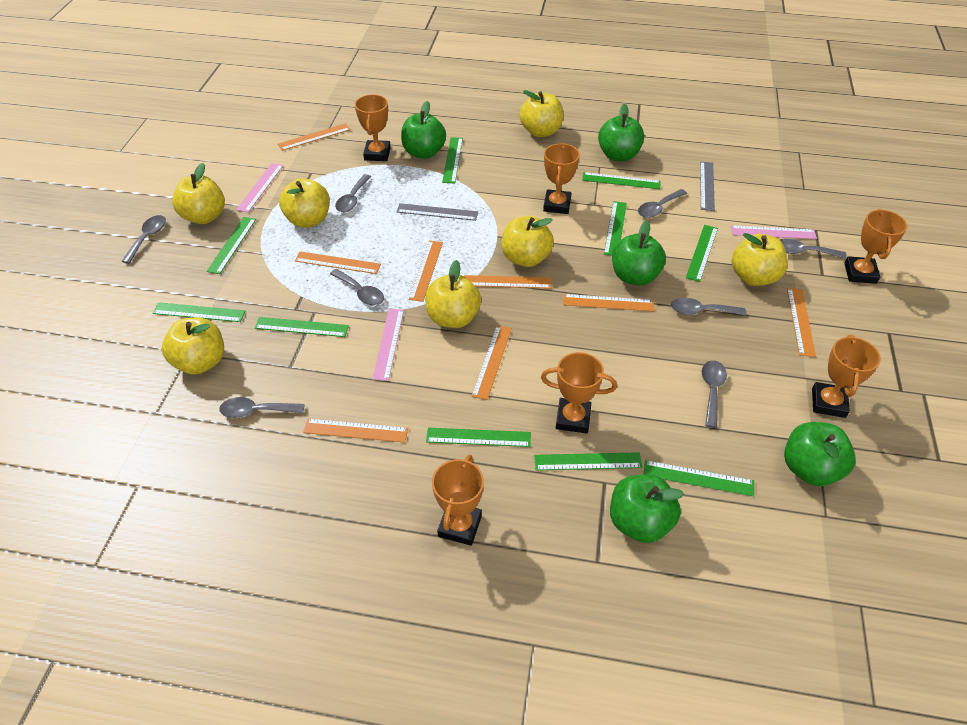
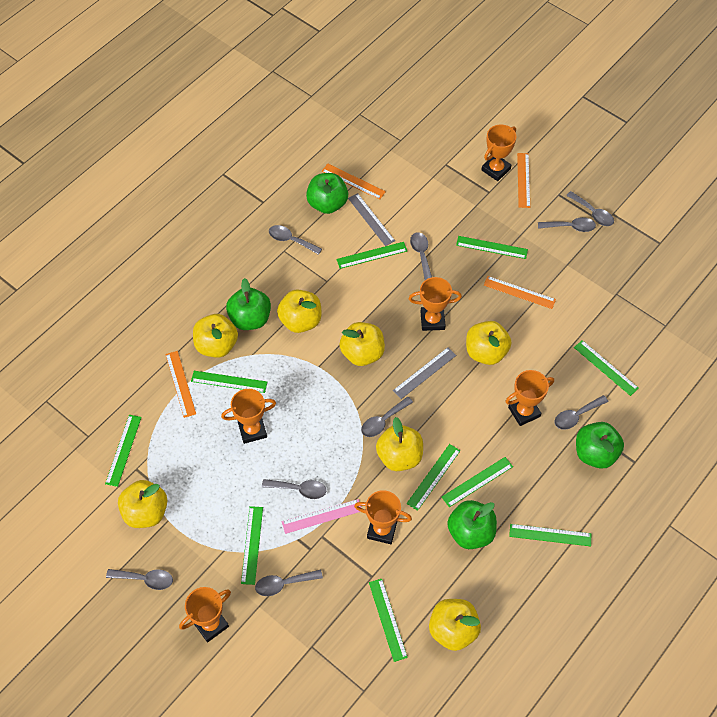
green apple: [401,101,446,159] [598,103,644,161] [610,474,684,543] [612,220,666,285] [784,422,856,486] = 5 -> [226,278,271,330] [306,173,348,214] [447,500,497,549] [576,422,624,469] = 4
grey spoon: [121,215,166,264] [219,397,305,418] [330,269,384,306] [335,174,371,212] [638,189,687,218] [671,298,746,316] [702,360,727,428] [780,238,846,259] = 8 -> [106,569,173,590] [255,569,323,596] [262,479,326,499] [269,225,322,255] [361,397,413,437] [410,232,432,280] [538,217,596,232] [554,395,608,430] [566,191,614,226] = 9
orange ruler: [278,123,351,151] [295,251,381,274] [303,418,408,443] [409,241,443,302] [464,275,551,289] [472,325,512,400] [563,294,654,311] [787,288,816,357] = 8 -> [165,351,196,418] [322,164,386,200] [484,276,556,309] [517,153,530,208] = 4
pink ruler: [236,163,283,212] [372,309,404,381] [731,225,817,239] = 3 -> [282,499,361,534] = 1

